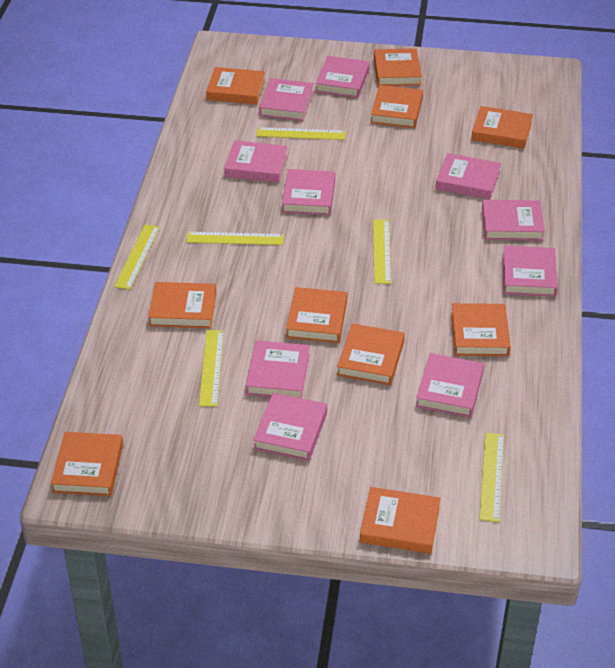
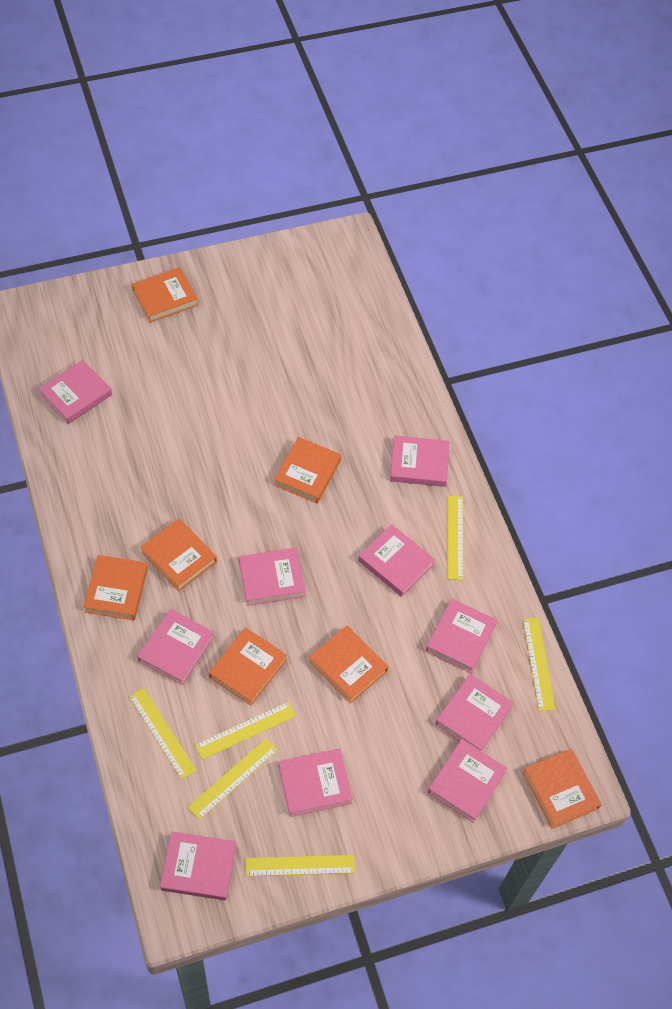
orange book: [51,432,123,496] [148,282,216,328] [206,67,265,105] [286,287,347,343] [337,323,405,385] [360,487,441,554] [371,85,423,128] [374,48,422,86] [451,303,511,356] [471,106,533,148] = 10 -> [83,555,148,620] [132,267,198,323] [141,519,217,591] [209,627,287,706] [274,437,341,503] [309,625,388,704] [523,749,602,829] = 7

